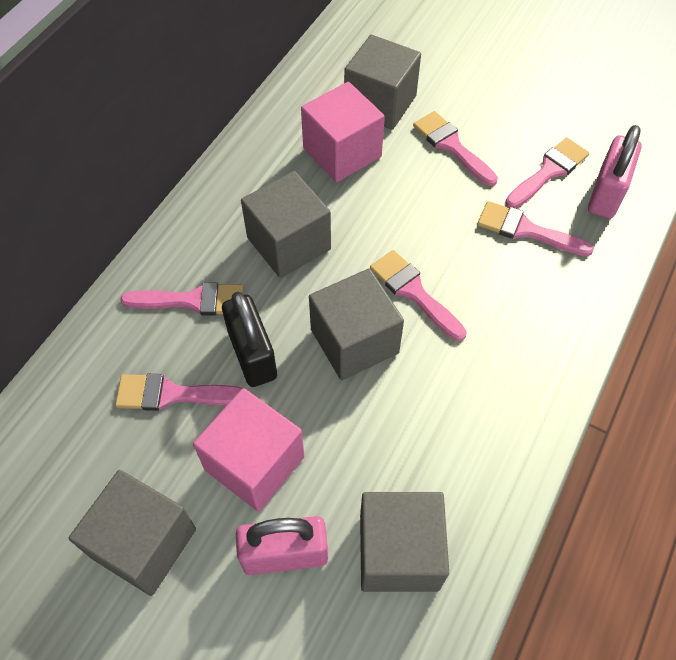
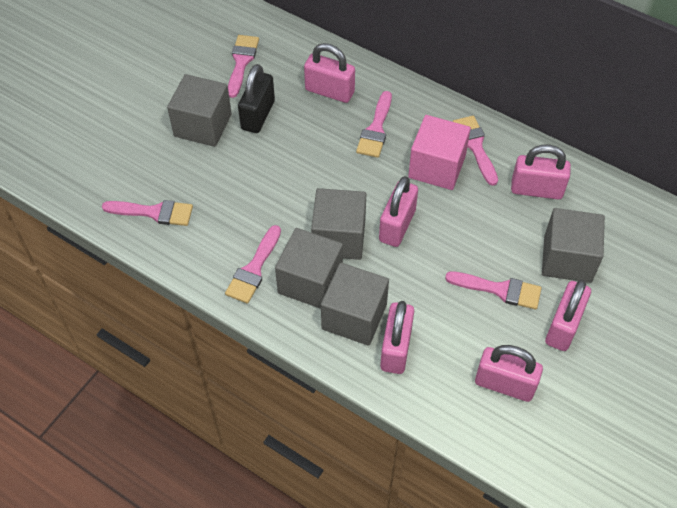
pink cube: [193,388,304,512] [301,82,385,182] = 2 -> [408,115,471,190] = 1
pink padlock: [236,516,328,575] [588,125,642,218] = 2 -> [304,43,355,103] [379,176,418,247] [380,301,414,374] [475,345,543,402] [511,145,571,199] [545,279,591,351] = 6

